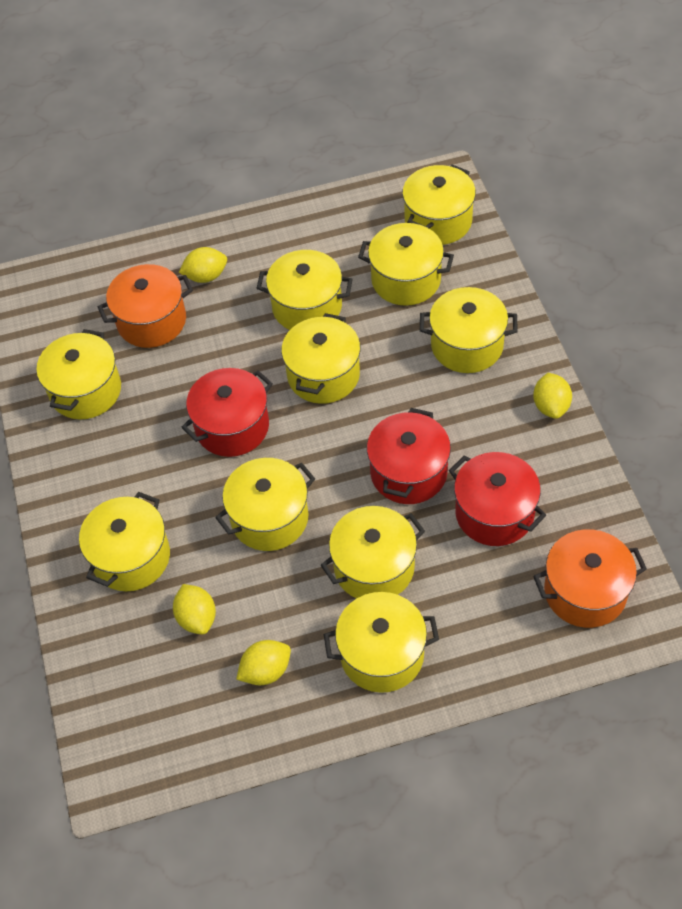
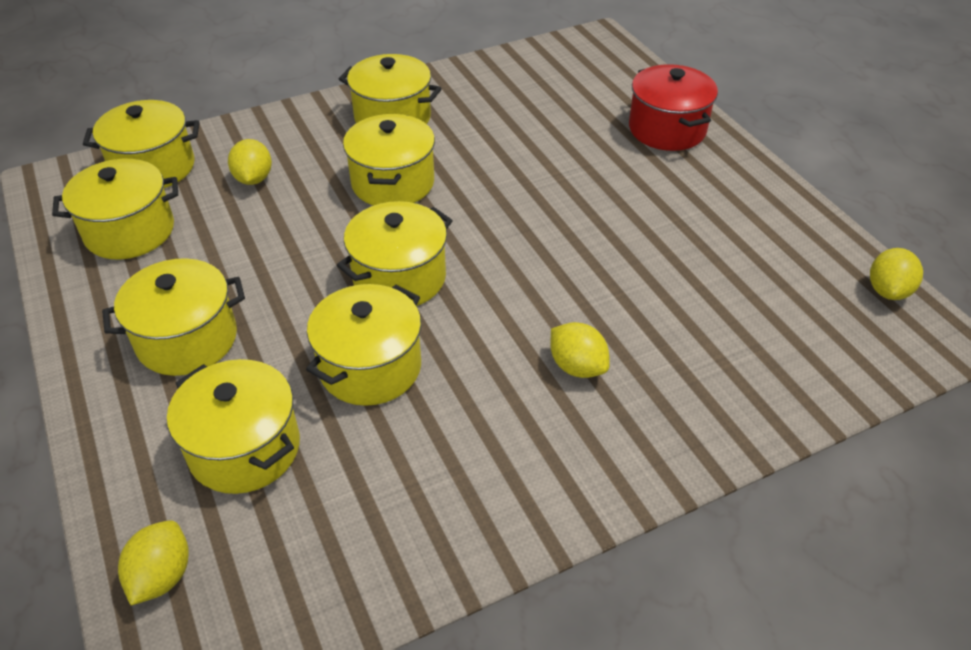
orange pot: [98,264,193,348] [533,529,647,628] = 2 -> none = 0
red pot: [181,368,273,457] [367,408,451,504] [449,452,546,546] = 3 -> [629,64,718,151] = 1
yellow pot: [37,329,121,419] [79,492,170,591] [215,458,315,551] [257,250,353,330] [281,313,361,404] [321,506,425,598] [324,592,439,693] [358,223,454,306] [402,165,476,245] [420,287,518,373] = 10 -> [52,159,178,259] [83,100,200,188] [102,258,245,376] [167,359,300,494] [306,284,421,406] [337,201,453,306] [339,54,442,124] [343,114,435,205] = 8

